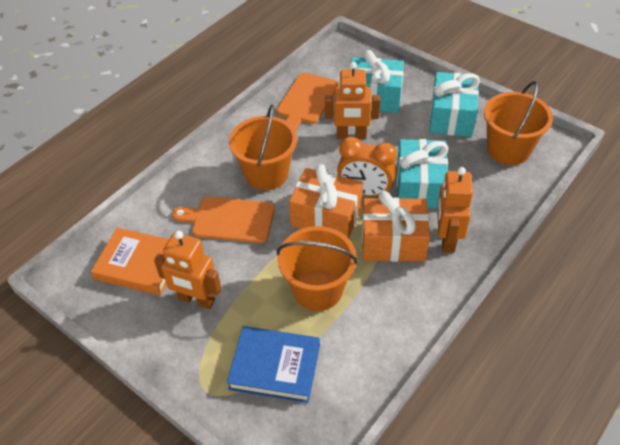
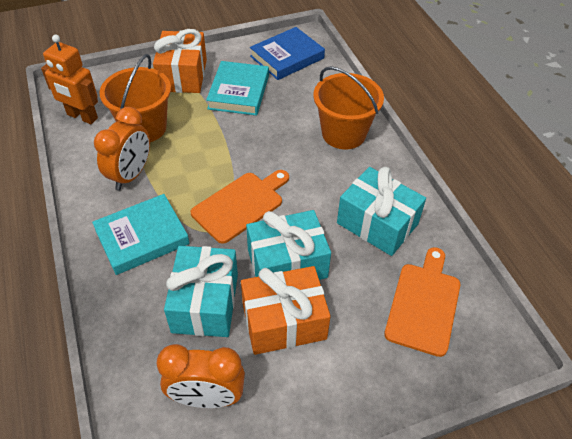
orange book: [91,228,169,296] = 1 -> none = 0
orange bucket: [229,104,297,190] [277,226,358,311] [484,81,553,165] = 3 -> [99,54,171,142] [313,66,384,150] = 2
orange clock: [337,137,397,196] = 1 -> [94,107,150,190] [157,344,245,408] = 2
orange robot: [154,231,221,309] [325,62,380,139] [437,167,473,253] = 3 -> [41,35,98,124] = 1
turquoise book: none = 0 -> [92,194,190,275] [206,61,269,116] = 2

